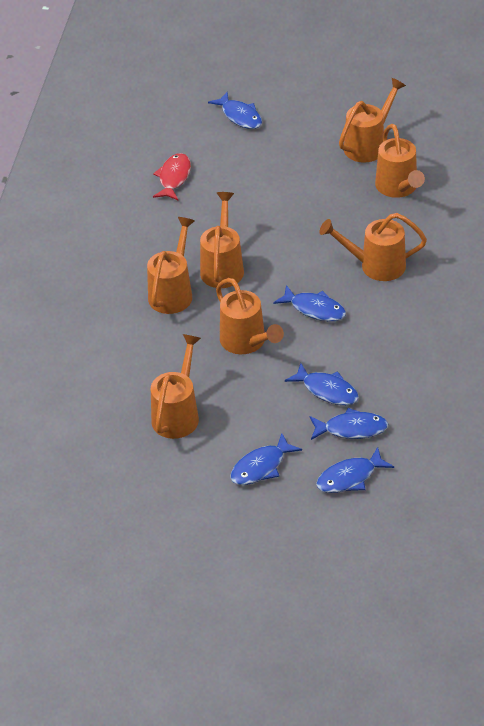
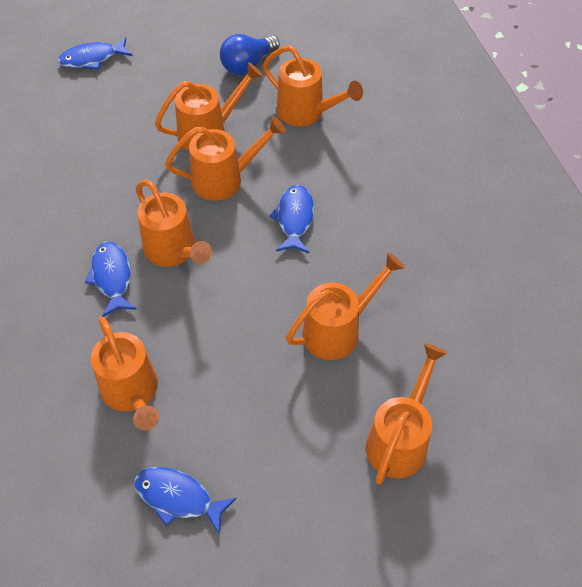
blue fish: [208,92,262,129] [230,433,302,485] [273,285,346,321] [285,363,359,405] [310,408,388,440] [316,447,394,493] = 6 -> [58,37,133,70] [85,242,137,317] [134,467,237,534] [269,185,314,253] = 4
blue light bulb: none = 0 -> [220,34,280,75] = 1
red fish: [153,153,191,201] = 1 -> none = 0

